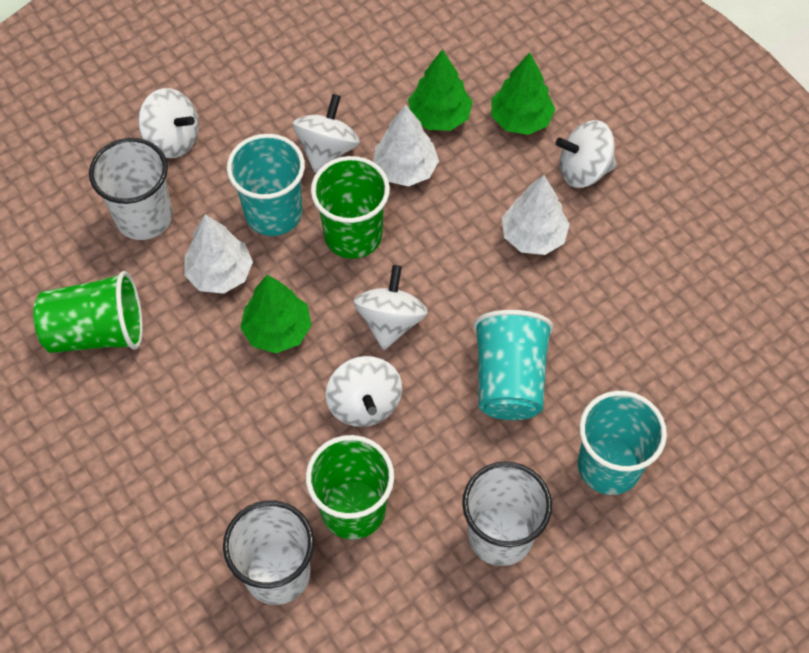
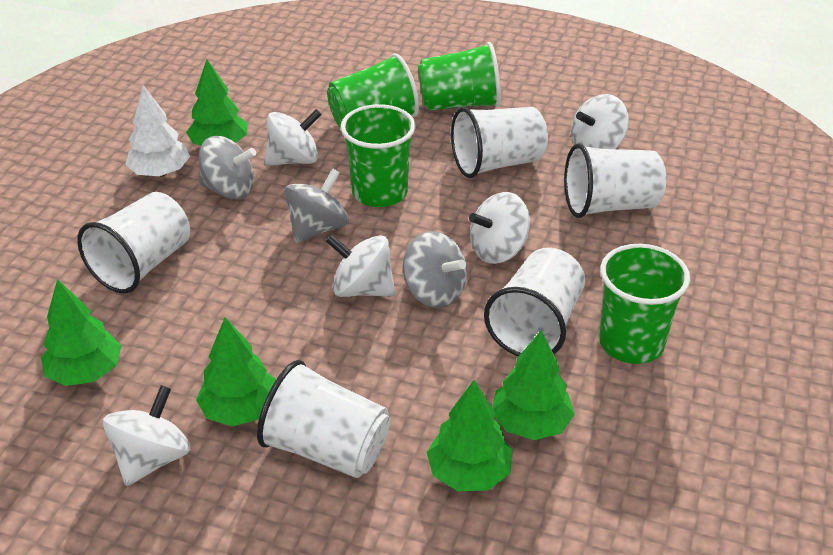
green cup: [33,271,143,353] [306,435,394,539] [311,156,390,259] = 3 -> [327,53,419,129] [341,104,415,207] [418,42,501,111] [599,244,690,364] = 4
green tree: [240,275,312,353] [408,49,473,131] [491,53,555,135] = 3 -> [41,279,121,386] [186,59,247,146] [196,317,276,426] [426,380,512,491] [492,330,575,440] = 5
grey spinning top: none = 0 -> [199,136,256,200] [285,168,349,243] [403,231,467,308] = 3
turquoise cup: [227,134,305,236] [473,310,554,420] [578,391,667,495] = 3 -> none = 0
white cup: [89,138,173,240] [223,501,314,605] [462,462,552,566] = 3 -> [77,192,190,294] [257,360,390,478] [451,107,548,178] [484,248,585,357] [564,143,666,218] = 5
white tree: [184,214,253,294] [373,105,439,186] [502,175,570,255] = 3 -> [125,85,190,177] = 1

